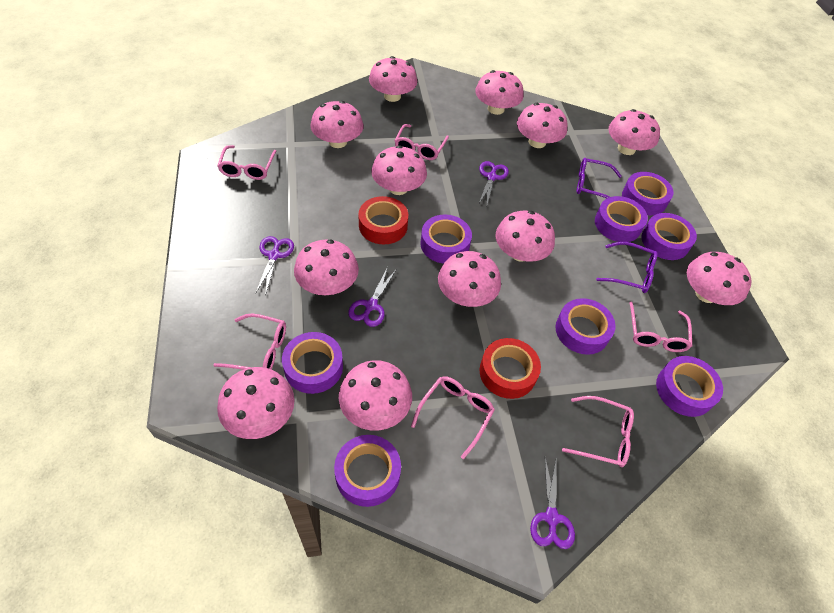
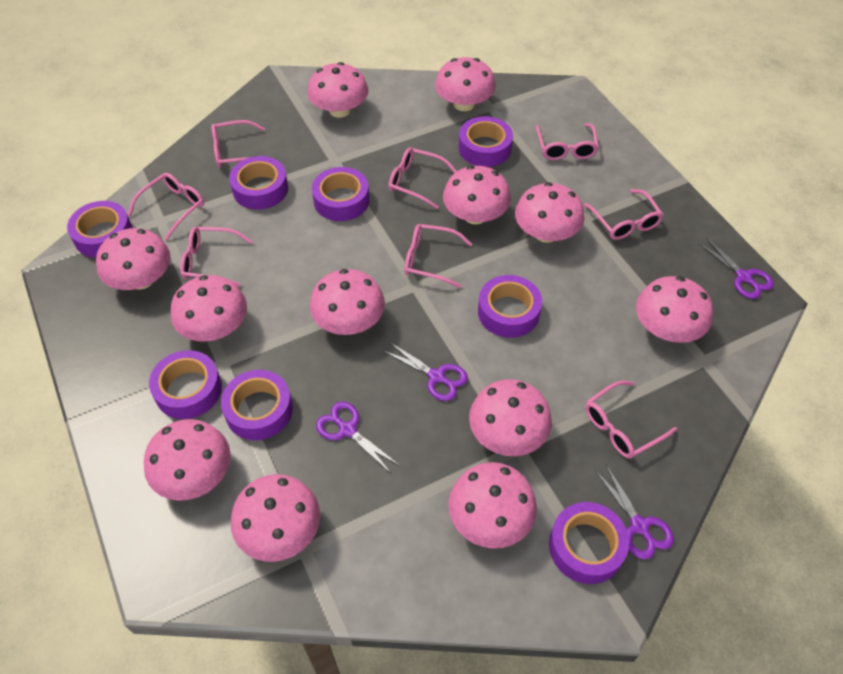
pink glasses: [214,313,286,370] [217,145,277,180] [395,124,449,160] [411,376,495,459] [562,396,634,467] [629,301,692,352] = 6 -> [127,173,204,240] [180,227,253,287] [211,120,265,168] [388,148,457,209] [404,224,472,288] [536,123,599,160] [584,189,664,240] [585,380,677,459] = 8
purple glasses: [577,158,622,198] [596,242,658,293] = 2 -> none = 0
red tape: [359,196,408,244] [480,338,541,399] = 2 -> none = 0

